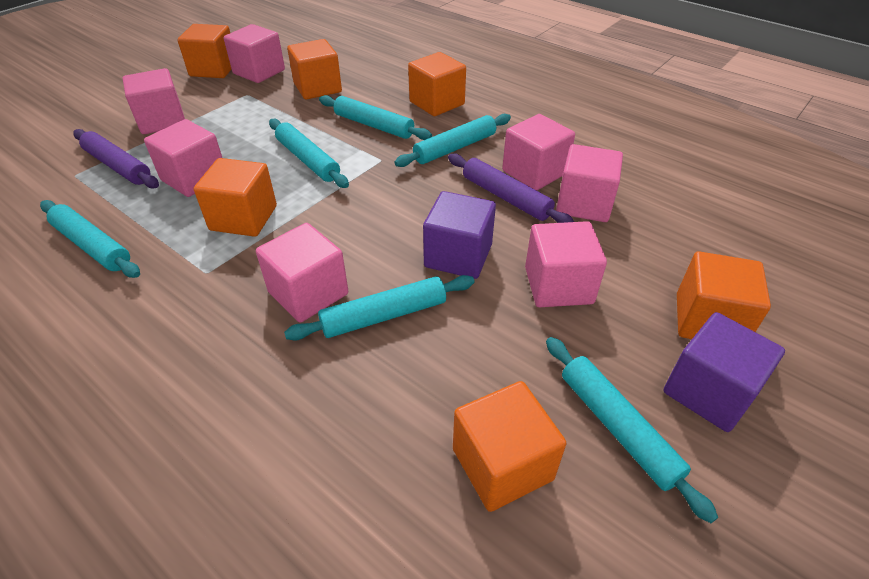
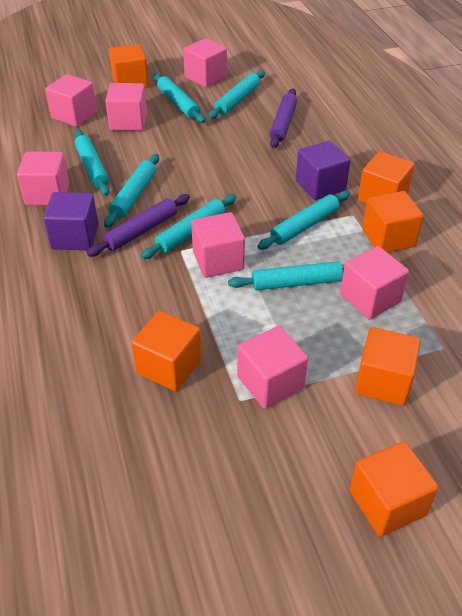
turquoise rolling pin: [40,200,140,278] [269,119,349,188] [284,275,475,341] [319,95,432,140] [394,114,511,167] [546,337,718,523] = 6 -> [75,130,110,196] [104,154,159,228] [141,194,237,259] [153,73,205,123] [208,70,265,119] [228,261,344,290] [257,191,350,250] = 7

